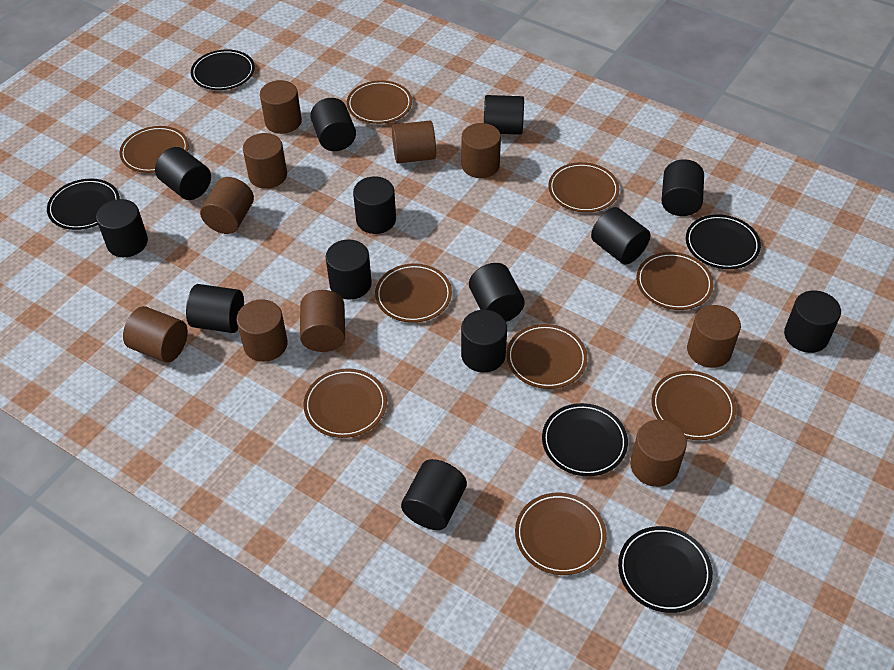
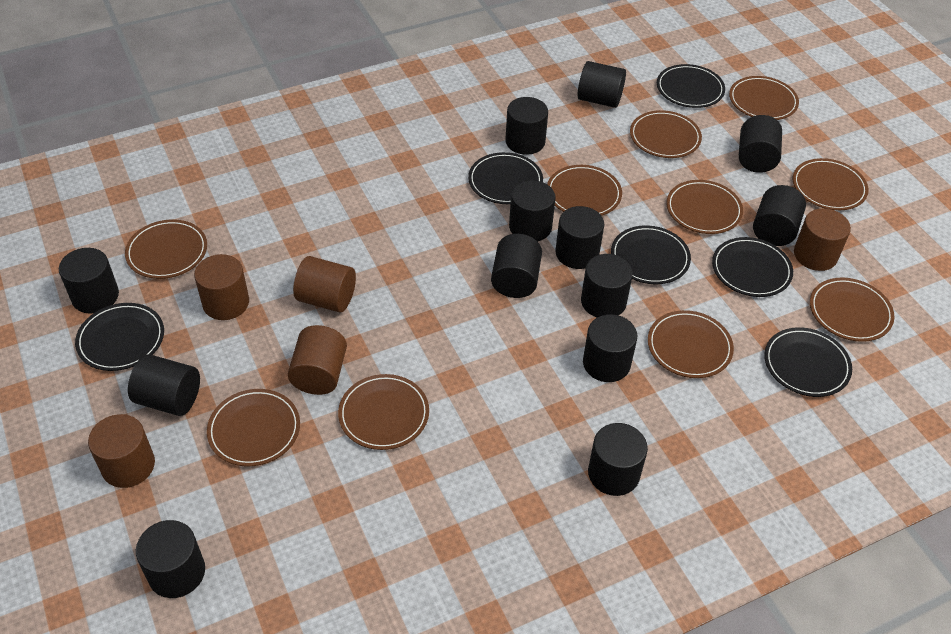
black plate: [47,179,120,230] [191,49,255,90] [542,403,628,476] [618,526,713,613] [686,214,761,269] = 5 -> [75,303,164,371] [468,152,543,204] [611,225,691,284] [657,64,725,108] [712,237,793,297] [764,327,852,397] = 6
brown cylinder: [123,306,188,363] [200,177,254,234] [236,299,288,362] [243,133,287,189] [260,80,302,134] [300,290,345,352] [392,121,436,163] [461,123,501,178] [630,420,687,487] [687,305,741,368] = 10 -> [88,414,155,488] [194,254,249,320] [288,325,347,395] [293,256,356,312] [794,208,851,271] = 5
brown plate: [119,126,189,173] [304,368,387,438] [347,80,412,124] [375,263,452,323] [506,324,587,389] [515,493,607,575] [548,162,620,213] [636,252,714,310] [651,371,736,440] = 9 -> [125,219,207,279] [207,389,300,466] [338,374,429,450] [547,165,622,216] [630,110,702,158] [648,310,734,378] [666,180,743,234] [729,76,799,120] [793,158,869,210] [810,278,894,342] = 10

